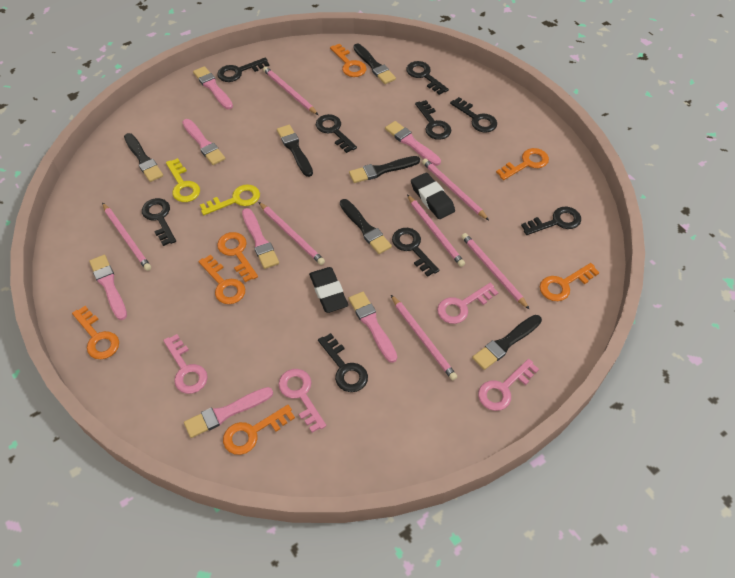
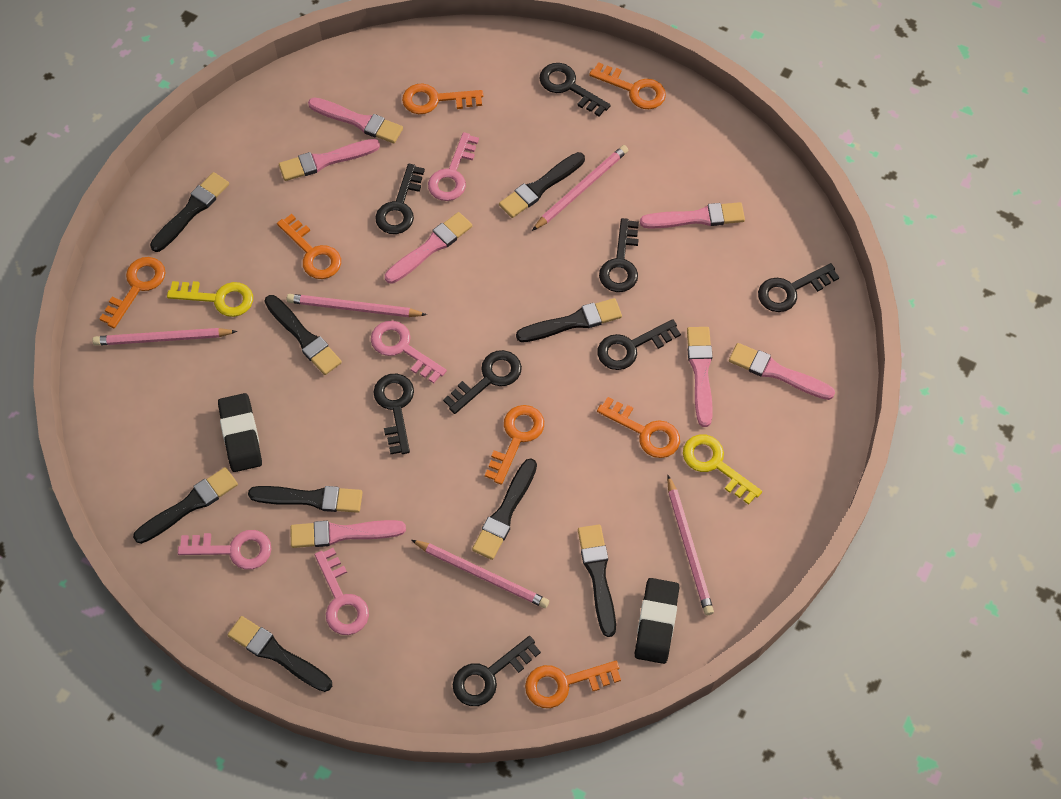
black brush: [124,133,163,182] [277,125,313,177] [340,199,392,254] [349,156,420,183] [353,44,396,84] [472,315,542,370] = 6 -> [133,467,238,544] [150,172,229,252] [228,616,332,692] [248,486,363,513] [265,295,342,375] [472,458,537,560] [499,152,585,218] [516,298,622,342] [578,525,616,637] = 9
black key: [142,198,176,246] [217,58,269,82] [316,114,357,153] [318,333,368,392] [392,228,439,277] [406,61,449,95] [415,100,451,140] [450,97,497,133] [521,207,581,235] = 9 -> [373,374,414,454] [375,164,425,234] [443,350,522,414] [453,636,541,706] [539,63,611,116] [598,319,681,370] [599,218,639,292] [758,263,840,312] = 8
pink pencil: [102,203,151,271] [259,202,325,265] [263,66,318,115] [391,295,457,380] [407,195,465,267] [422,158,489,220] [461,233,530,310] = 7 -> [92,328,237,346] [287,294,427,317] [411,540,549,608] [532,145,628,231] [667,475,714,615] = 5

